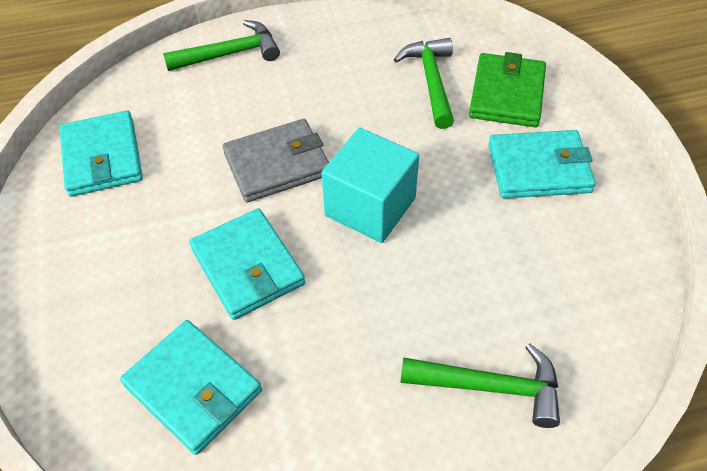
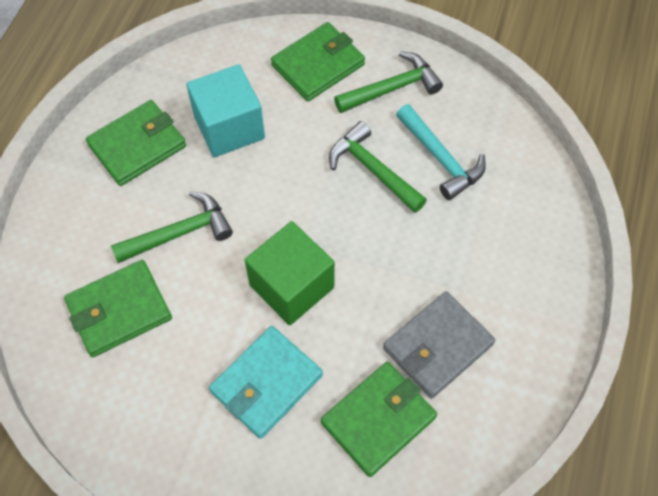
green cube: none = 0 -> [245,221,335,325] = 1
green wallet: [469,52,546,127] = 1 -> [64,260,172,357] [86,100,186,186] [271,22,365,101] [321,362,437,477] = 4
turquoise hammer: none = 0 -> [396,104,486,200] = 1
turquoise wallet: [59,110,143,197] [120,320,262,455] [189,208,305,320] [488,130,596,198] = 4 -> [209,326,323,439] = 1

